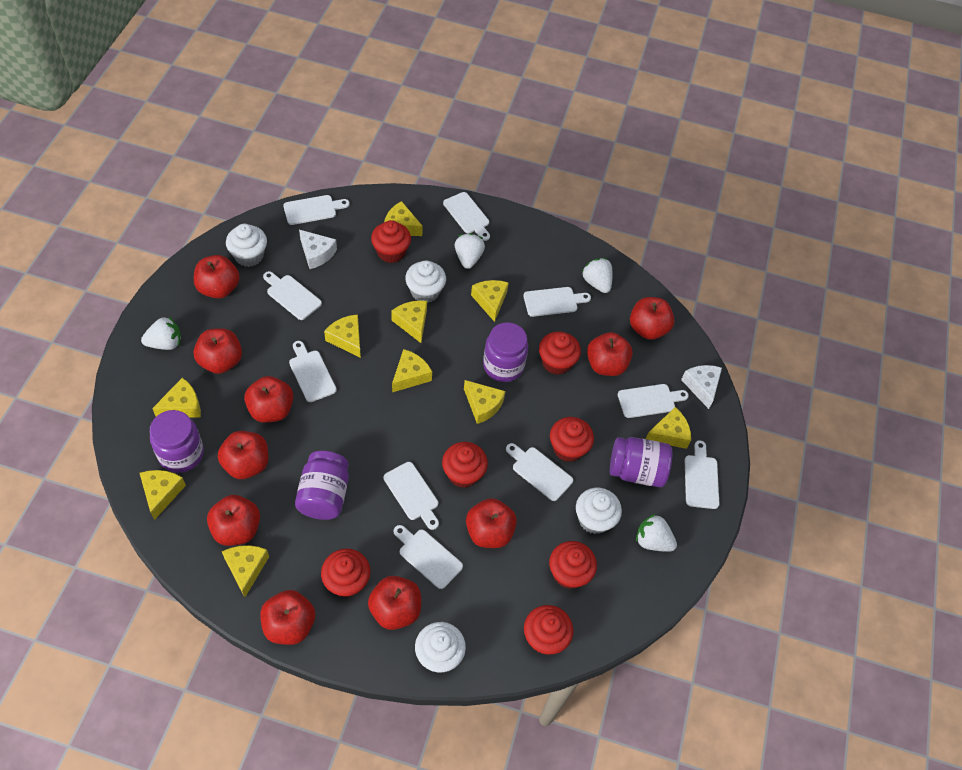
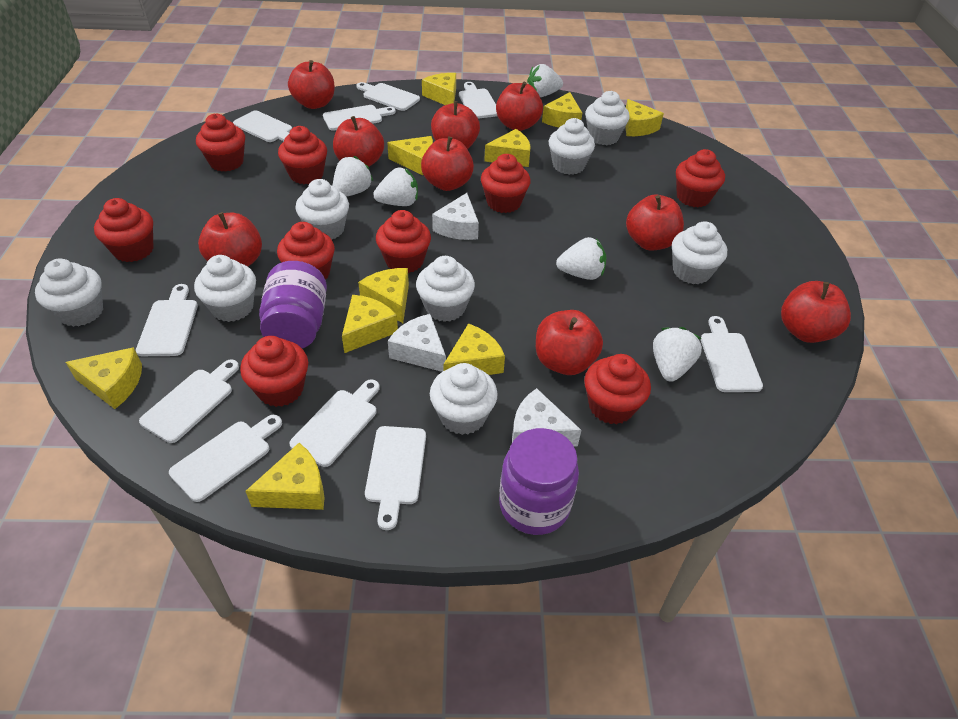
purple jar: [150,410,204,473] [295,451,349,520] [483,322,528,382] [610,437,672,487] = 4 -> [259,261,327,348] [499,428,579,535] = 2
red apple: [193,328,242,374] [194,255,240,299] [207,495,260,546] [218,431,269,479] [244,376,294,423] [260,590,315,645] [368,576,421,630] [466,498,517,548] [587,332,633,376] [630,297,675,340] = 10 -> [198,212,262,266] [288,60,335,109] [333,116,384,167] [421,136,474,191] [431,101,480,149] [496,82,543,131] [536,310,603,375] [626,195,684,251] [781,281,851,343] = 9
red cupcake: [321,549,371,598] [371,220,411,263] [442,442,488,488] [524,605,573,655] [539,332,581,375] [549,541,597,589] [550,417,594,462] = 7 -> [94,198,154,262] [196,113,245,172] [240,336,308,407] [277,222,335,279] [278,126,327,184] [376,210,431,273] [481,154,531,213] [584,354,651,424] [676,149,725,207] = 9
white cheese: [299,230,337,269] [681,365,722,409] = 2 -> [388,314,446,372] [432,193,479,240] [512,388,581,447] = 3
white cupcake: [226,224,267,267] [405,260,446,303] [415,622,466,672] [576,488,622,534] = 4 -> [35,259,103,327] [194,255,256,322] [295,179,349,239] [416,256,475,322] [430,363,498,435] [549,118,595,175] [585,91,630,145] [672,221,727,284] = 8
white strawberry: [141,316,181,350] [455,233,485,269] [582,258,612,293] [636,514,677,552] = 4 -> [333,156,373,197] [373,168,418,206] [527,64,563,97] [556,237,606,280] [653,327,702,382] = 5

